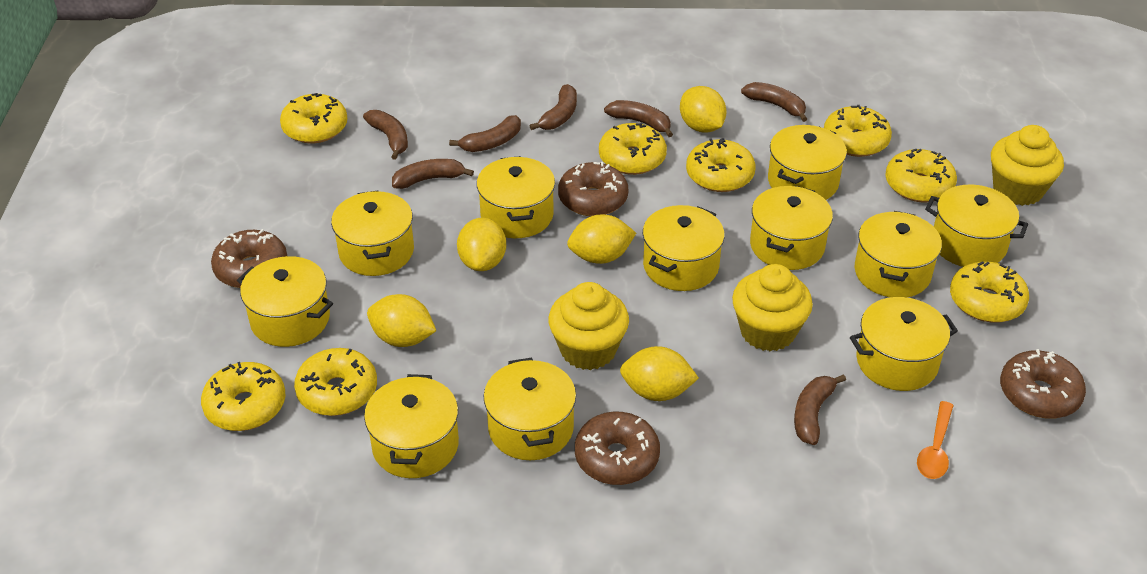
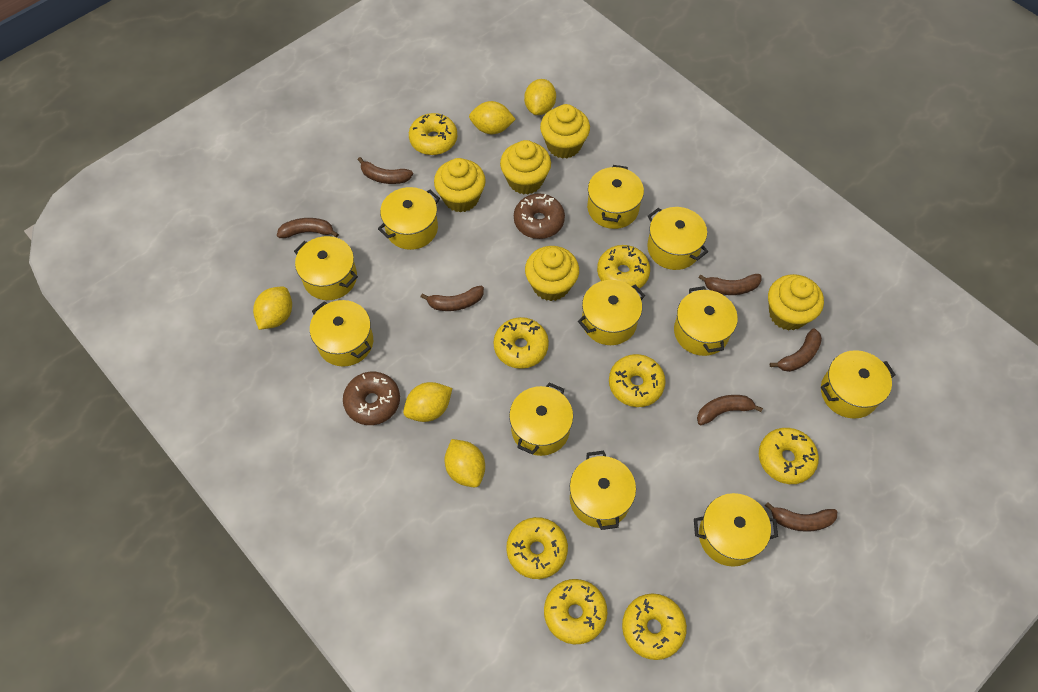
brown donut: [211,229,287,288] [558,162,628,216] [575,412,660,485] [1000,349,1086,419] = 4 -> [343,372,400,425] [514,193,565,239] = 2
orange spoon: [917,401,954,479] = 1 -> none = 0
yellow cupcake: [548,282,629,370] [732,264,813,351] [991,125,1064,206] = 3 -> [434,158,486,212] [500,140,551,195] [525,246,579,301] [540,104,590,159] [768,274,824,331] = 5

